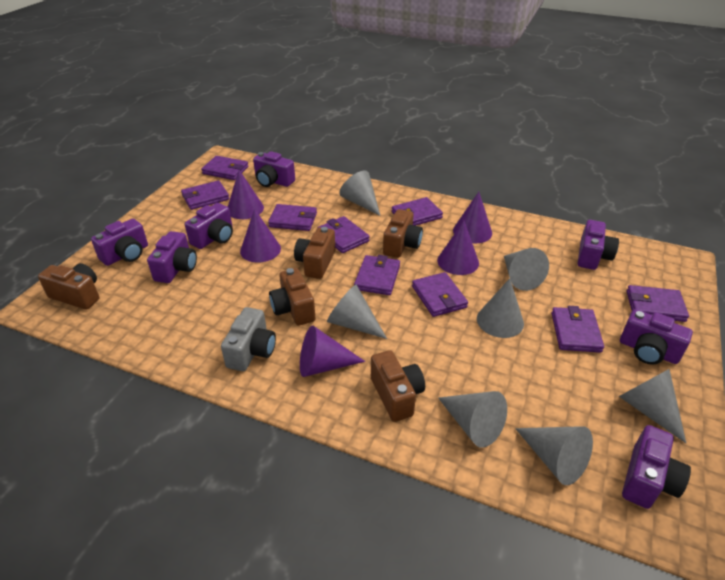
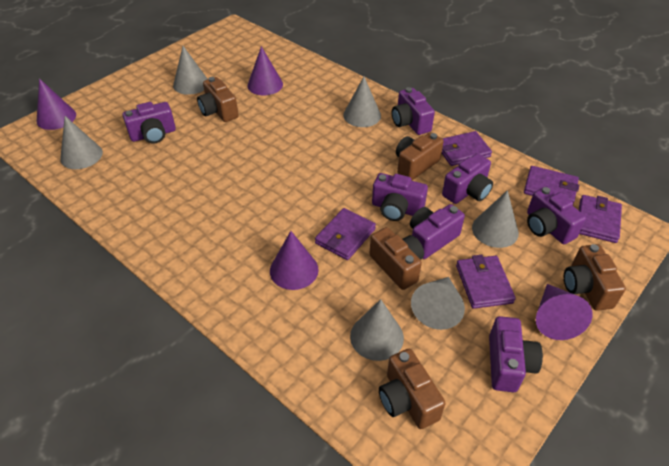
grey camera: [221,307,276,371] = 1 -> none = 0
grey cone: [327,285,387,339] [339,171,380,216] [438,391,507,447] [477,278,524,338] [504,248,549,291] [515,426,593,485] [619,369,686,443] = 7 -> [60,116,103,169] [173,46,207,95] [343,77,381,127] [350,299,404,361] [411,277,465,330] [472,190,519,248] = 6
purple cone: [228,170,264,219] [240,209,281,263] [300,326,365,377] [437,221,479,275] [453,192,492,244] = 5 -> [36,78,76,130] [247,46,283,95] [270,231,319,290] [536,284,593,340] = 4
purple wallet: [181,180,229,210] [201,156,249,180] [268,204,317,231] [318,216,370,253] [354,255,400,295] [392,197,443,226] [412,272,468,317] [552,306,604,353] [627,285,689,322] = 9 -> [315,208,376,260] [442,131,492,166] [456,255,516,309] [524,166,579,204] [579,195,622,243] = 5

